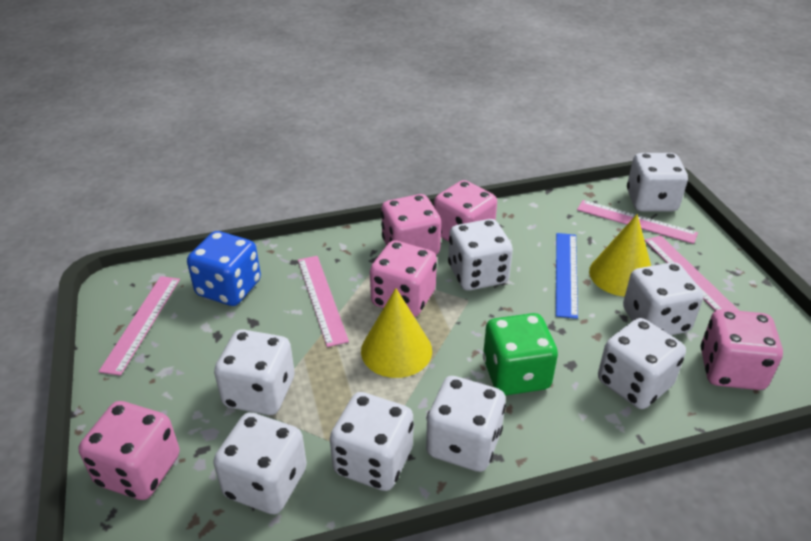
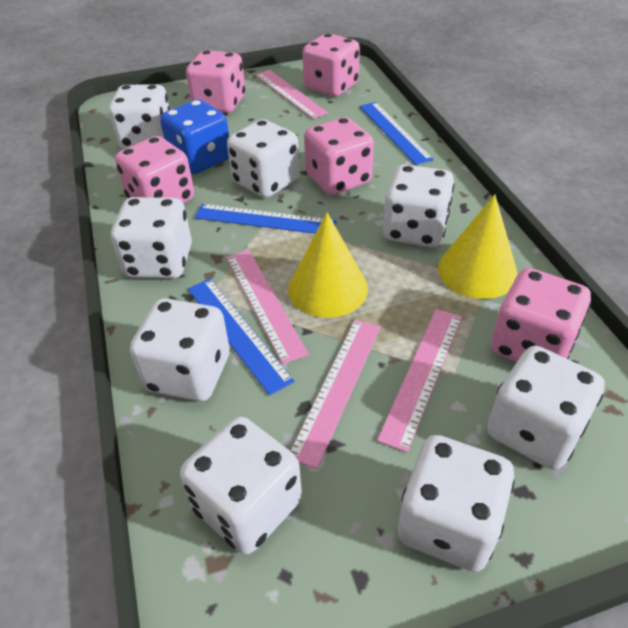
blue ruler: [556,233,578,319] = 1 -> [188,279,294,395] [195,204,337,234] [360,102,434,165] = 3
green dice: [483,313,558,396] = 1 -> none = 0

